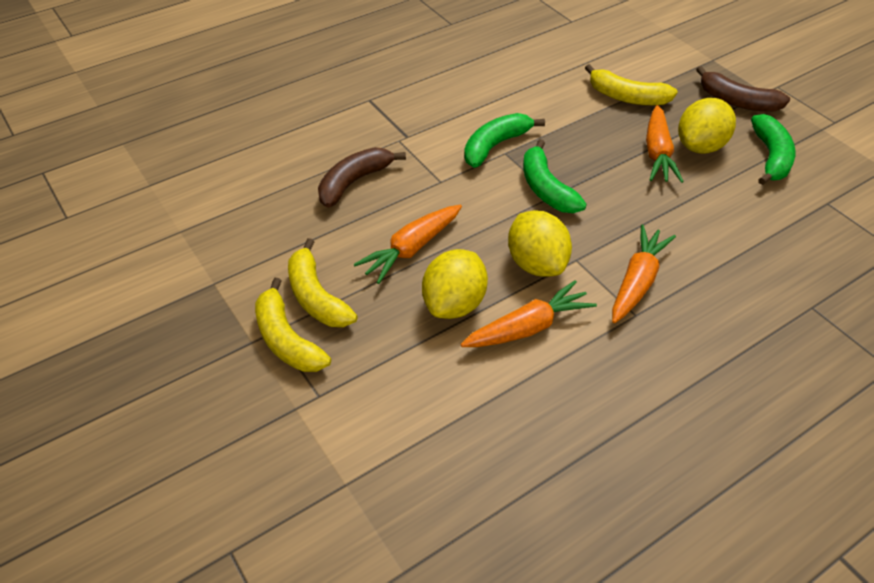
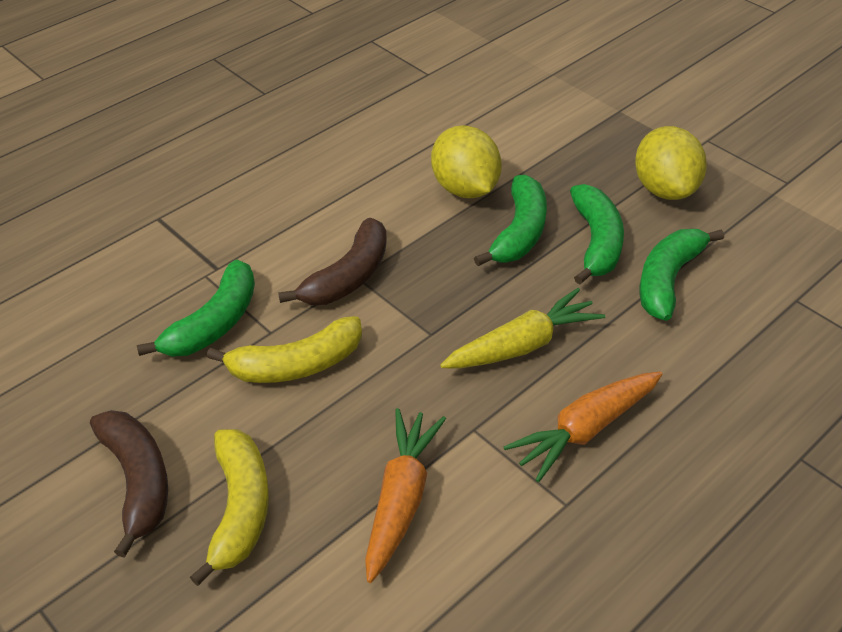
green banana: [464,113,545,168] [523,139,587,213] [751,114,796,185] = 3 -> [137,260,255,357] [474,175,547,266] [570,184,624,284] [640,229,724,321] = 4
orange carrot: [354,205,462,284] [460,280,597,347] [612,225,676,323] [646,105,684,183] = 4 -> [365,408,446,583] [504,371,663,482] = 2
yellow banana: [255,278,331,372] [288,238,358,327] [585,64,678,105] = 3 -> [190,429,269,586] [207,316,362,383] = 2
yellow carrot: none = 0 -> [440,288,605,368] = 1
yellow lemon: [422,249,488,319] [508,210,572,277] [678,98,736,154] = 3 -> [431,125,502,198] [635,126,707,200] = 2

